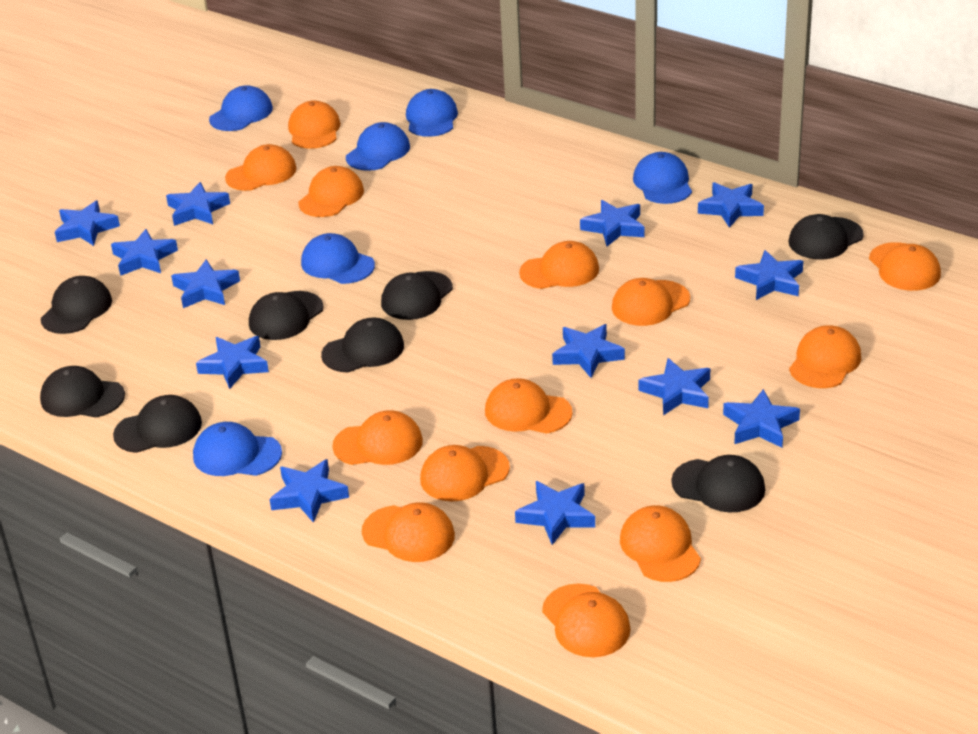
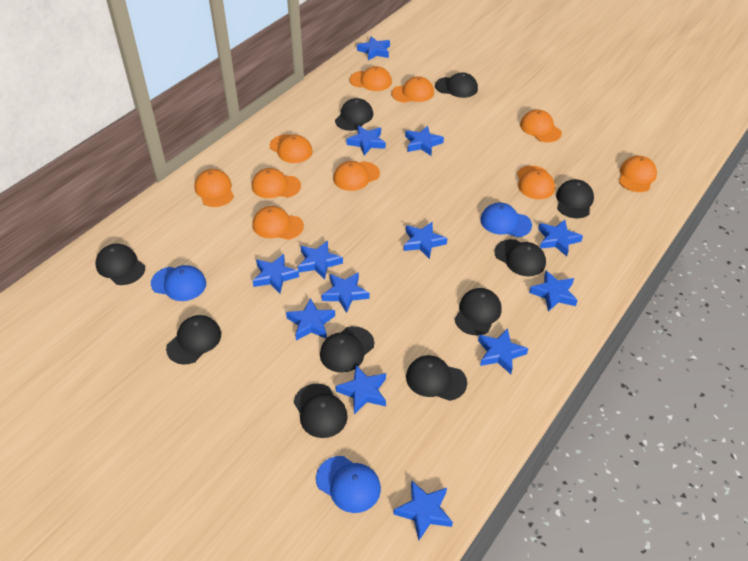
black cap: [40,366,125,417] [41,276,112,334] [113,395,202,453] [249,291,324,340] [321,318,404,372] [381,271,453,320] [671,455,765,513] [789,214,864,259] = 8 -> [95,244,145,285] [166,315,221,364] [294,384,348,438] [320,326,374,373] [335,98,373,131] [406,355,467,401] [435,72,478,98] [454,288,502,335] [495,239,546,276] [556,179,594,219] = 10
blue cap: [193,422,282,476] [209,85,273,131] [301,233,375,284] [346,122,410,171] [406,89,458,137] [633,152,692,204] = 6 -> [151,265,206,301] [316,456,381,513] [480,203,532,237] = 3
orange cap: [225,144,297,191] [288,101,341,149] [298,166,364,217] [332,410,423,465] [362,502,455,562] [420,445,510,501] [485,378,573,434] [519,241,599,289] [542,584,631,657] [612,278,690,326] [620,505,701,582] [789,325,861,388] [869,242,941,291] = 13 -> [195,169,234,207] [252,168,301,198] [252,206,304,240] [270,134,313,163] [333,161,380,191] [349,66,392,91] [391,76,434,103] [517,166,555,199] [520,110,562,142] [619,156,657,192] = 10

